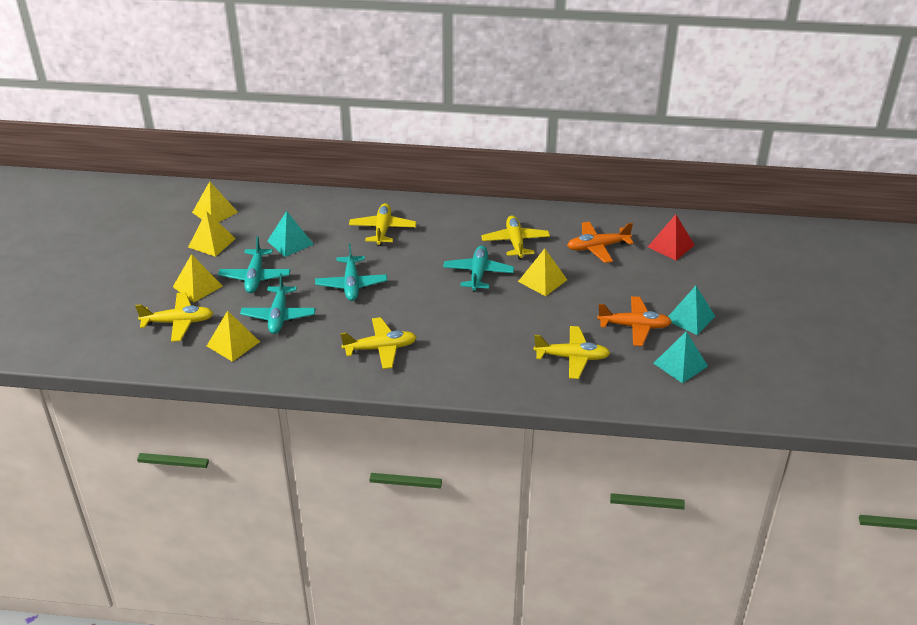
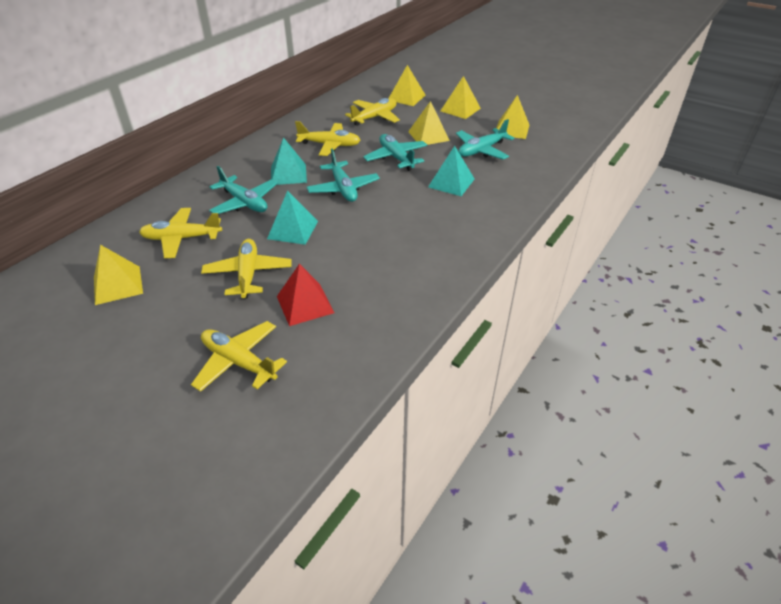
orange plane: [567,221,634,263] [597,296,672,346] = 2 -> none = 0

